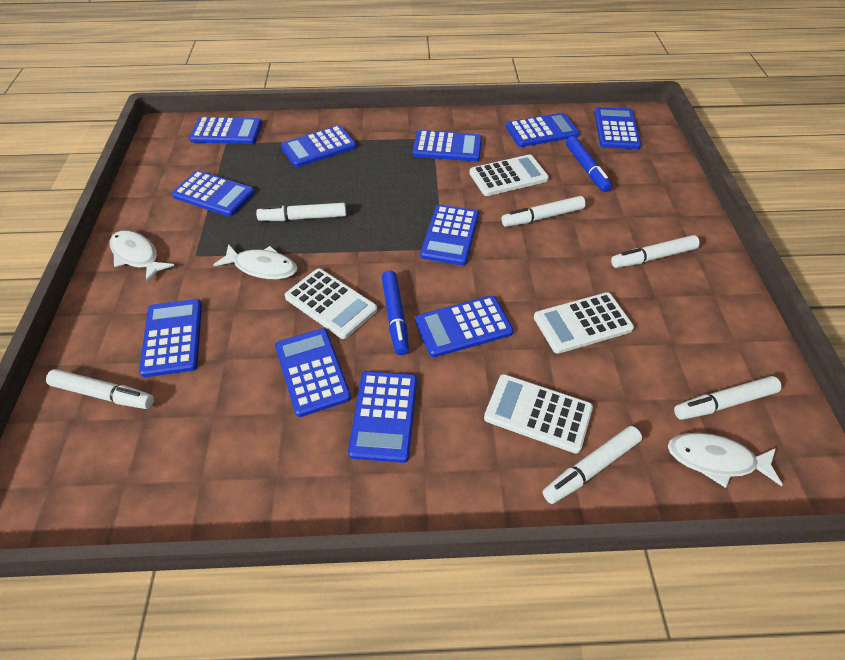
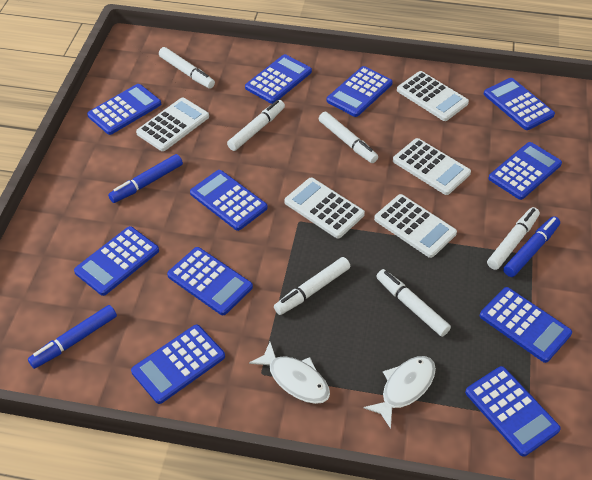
blue marker: [382,271,409,355] [566,136,612,192] = 2 -> [28,305,117,369] [108,154,183,203] [503,216,560,277] = 3
white calculator: [285,268,377,339] [469,154,549,196] [484,374,593,454] [534,292,634,354] = 4 -> [136,97,209,151] [284,178,365,238] [374,194,457,258] [393,138,471,195] [397,71,469,121] = 5
white fish: [110,230,175,283] [213,244,297,279] [668,433,782,488] = 3 -> [249,342,330,404] [364,356,436,429] = 2

